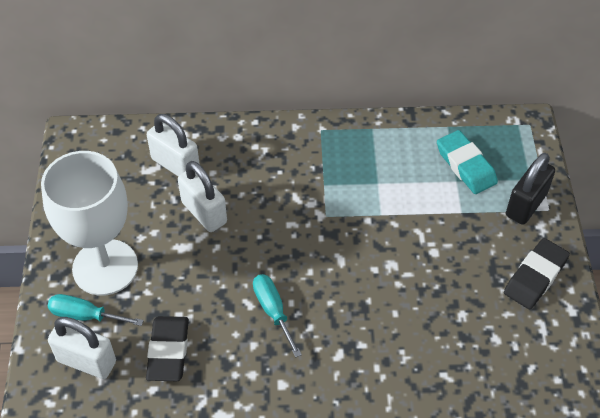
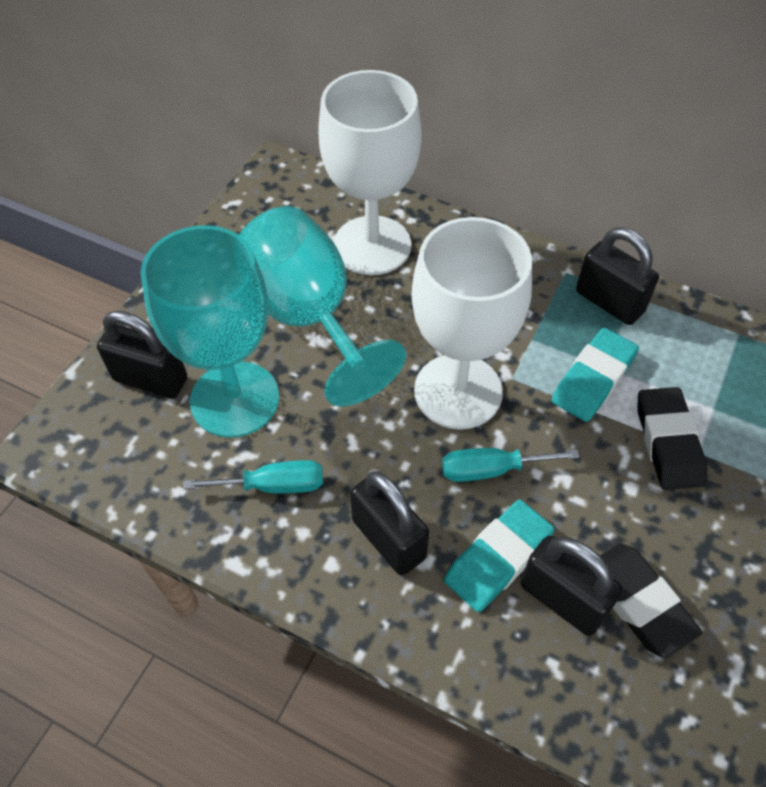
black padlock: [506,153,555,225] = 1 -> [97,310,187,398] [350,472,429,576] [520,536,623,636] [576,228,659,325] = 4
turquoise eraser: [437,130,498,194] = 1 -> [444,500,554,612] [551,328,639,422] = 2
turquoise goblet: none = 0 -> [140,225,279,438] [239,206,406,407] = 2
white goblet: [41,151,138,296] = 1 -> [318,70,422,275] [412,217,532,430] = 2
white padlock: [48,317,116,379] [147,114,200,176] [178,161,227,232] = 3 -> none = 0

